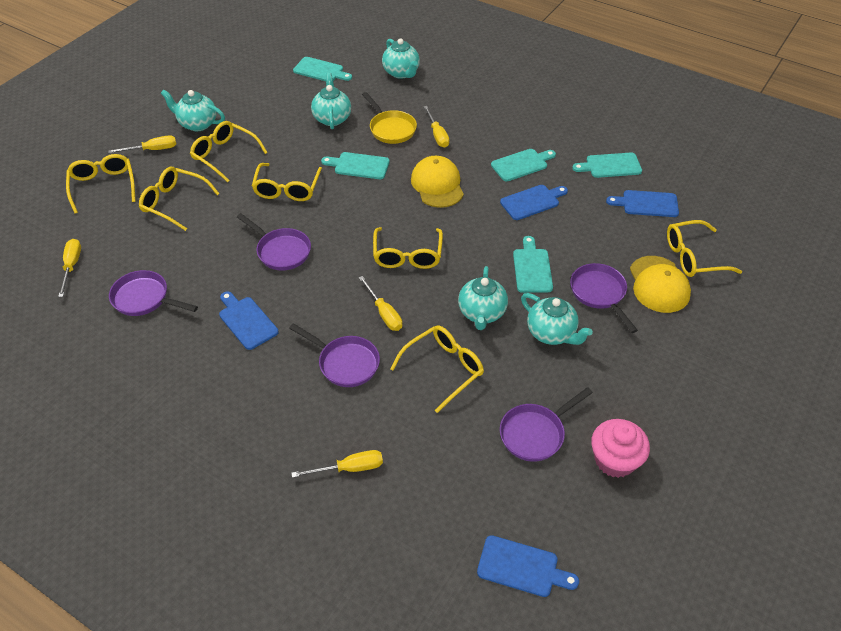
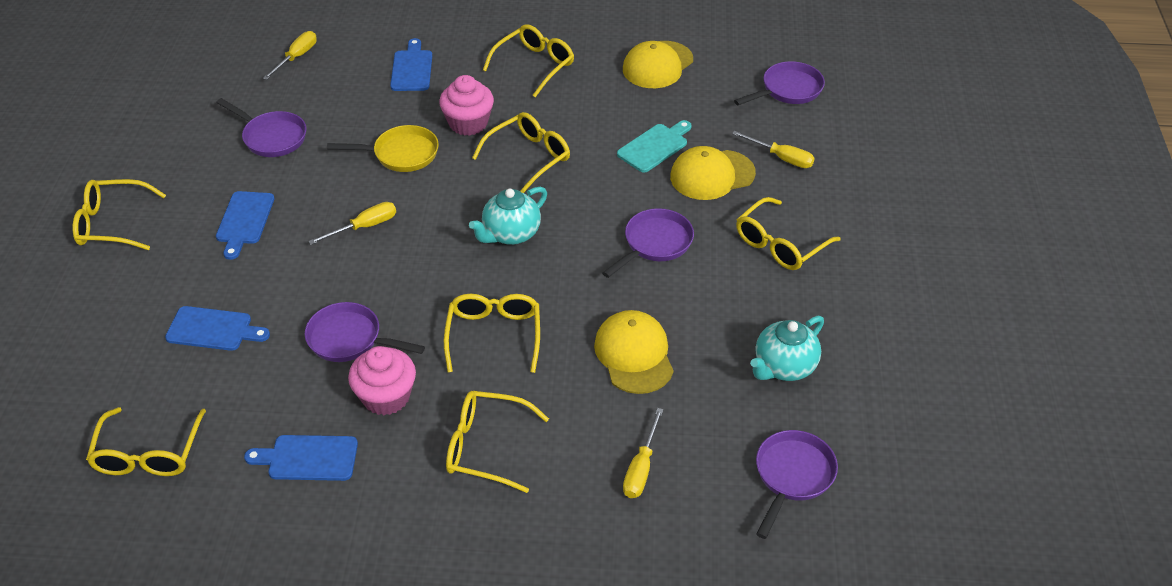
pink cupcake: [591,419,650,478] = 1 -> [348,346,416,415] [439,75,494,136] = 2
turquoise cutting board: [293,57,352,81] [321,152,390,179] [491,149,556,181] [513,236,553,293] [572,153,642,178] = 5 -> [617,120,692,173] = 1
turquoise teapot: [161,90,225,131] [311,73,351,129] [382,38,420,79] [458,266,508,330] [521,293,593,345] = 5 -> [469,187,547,245] [750,316,824,381] = 2
yellow cap: [411,156,464,208] [630,256,691,313] = 2 -> [594,310,674,394] [623,41,693,88] [670,146,756,200] = 3
yellow screwdriver: [58,239,81,297] [108,135,176,153] [291,450,383,478] [359,276,402,331] [424,106,449,147] = 5 -> [263,31,317,80] [308,202,396,245] [623,408,664,498] [732,131,815,168] = 4

